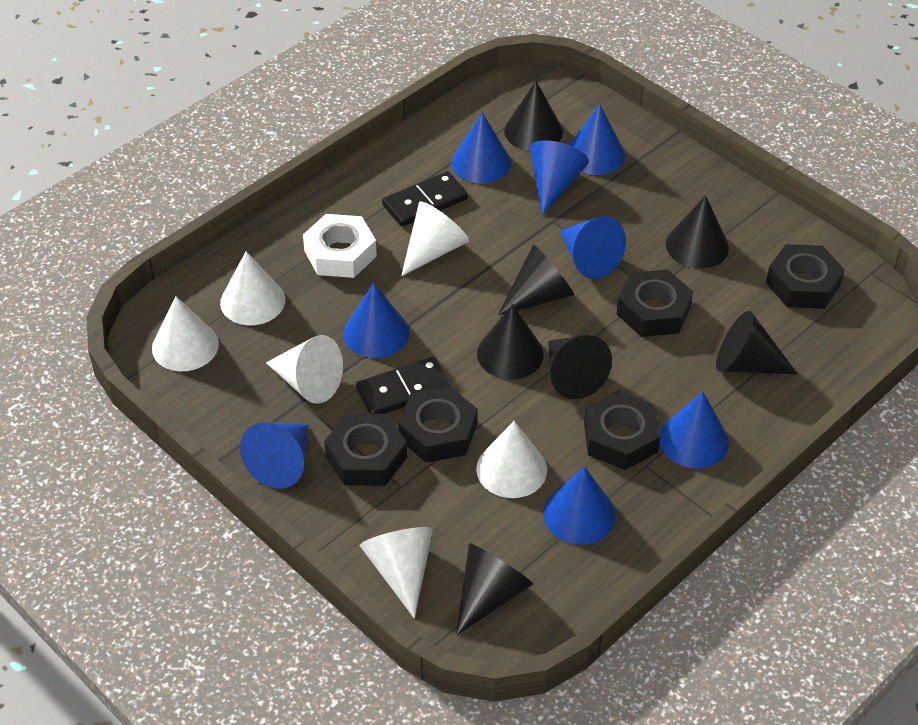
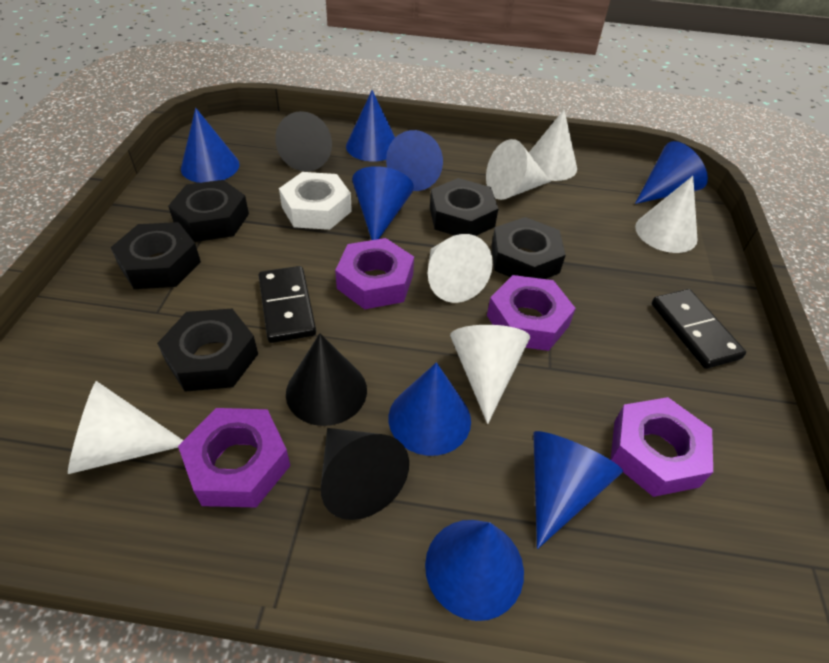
black cone: [456,543,533,635] [477,304,544,380] [498,245,574,315] [504,81,563,151] [548,335,612,399] [666,195,729,268] [716,311,797,374] = 7 -> [275,111,332,172] [286,333,367,426] [321,428,409,520] = 3
purple nut: none = 0 -> [178,408,290,507] [335,238,414,309] [487,275,576,351] [611,397,713,497] = 4

